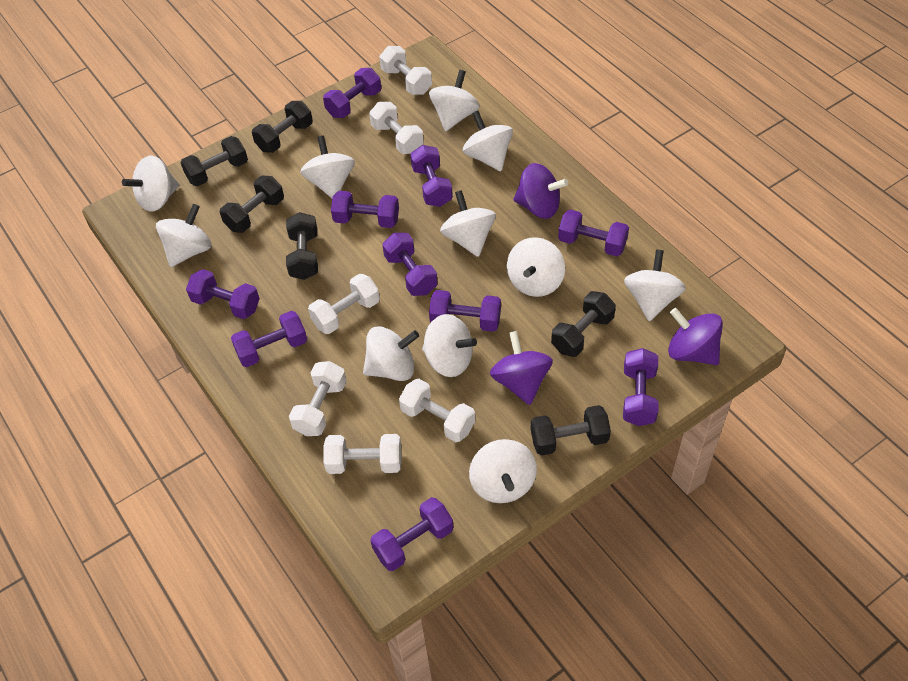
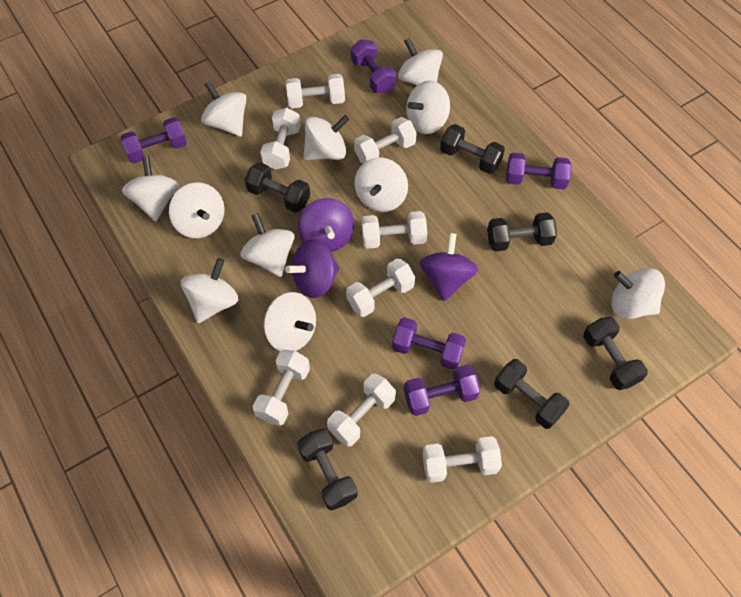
purple dumbbell: [186,269,260,319] [231,311,307,367] [323,68,381,118] [331,191,399,228] [370,497,453,571] [382,233,438,296] [410,145,453,207] [429,290,501,332] [558,209,629,257] [623,348,658,426] = 10 -> [120,117,187,163] [351,39,396,94] [392,317,466,370] [404,364,480,416] [506,153,572,189] = 5
white dumbbell: [289,361,347,436] [308,274,380,334] [323,434,402,474] [369,102,424,154] [379,46,432,95] [399,379,475,442] = 6 -> [253,350,310,426] [260,108,301,170] [286,74,345,108] [327,374,396,446] [346,259,415,317] [354,117,417,163] [361,211,427,249] [422,436,502,483] = 8

